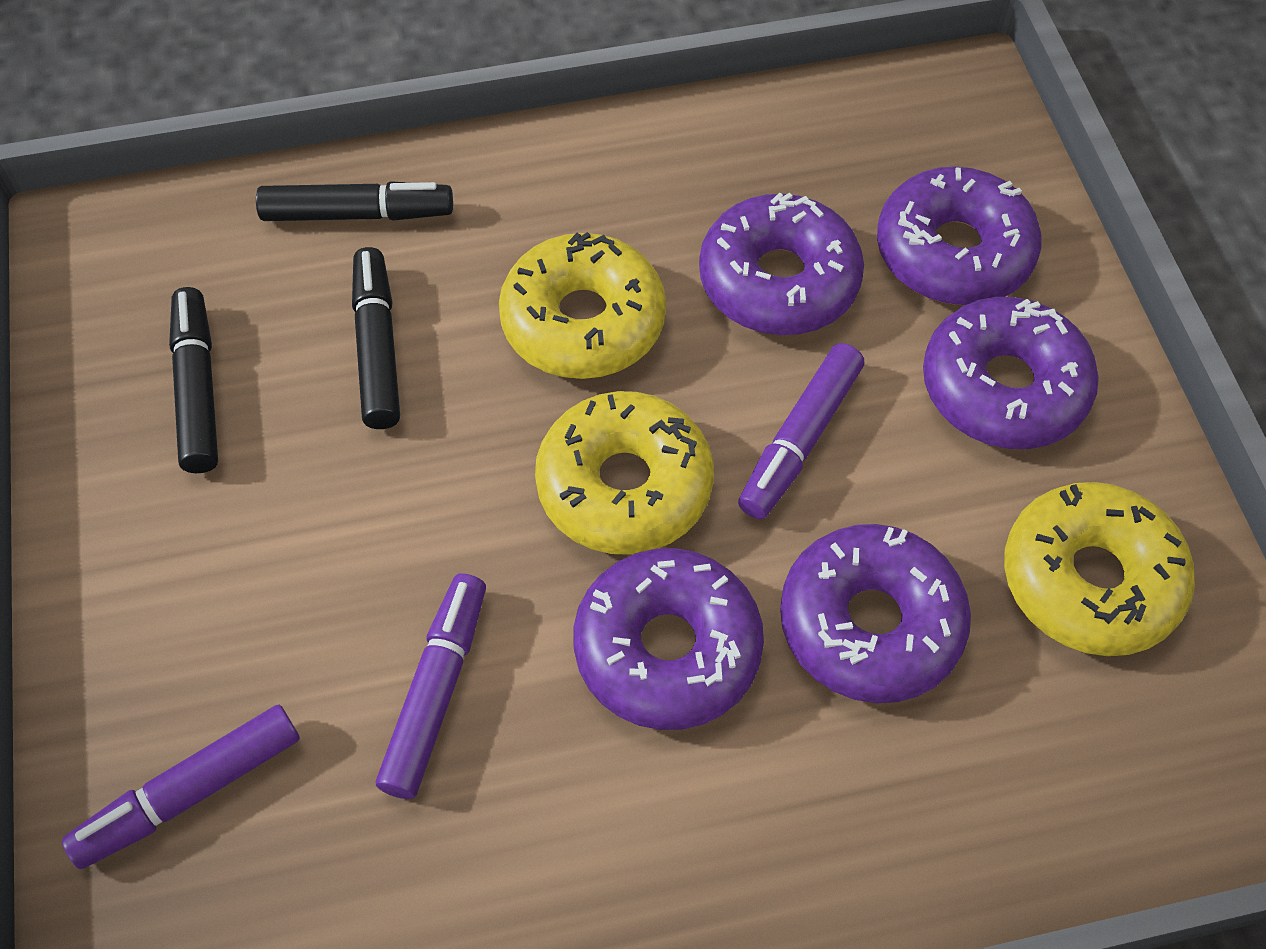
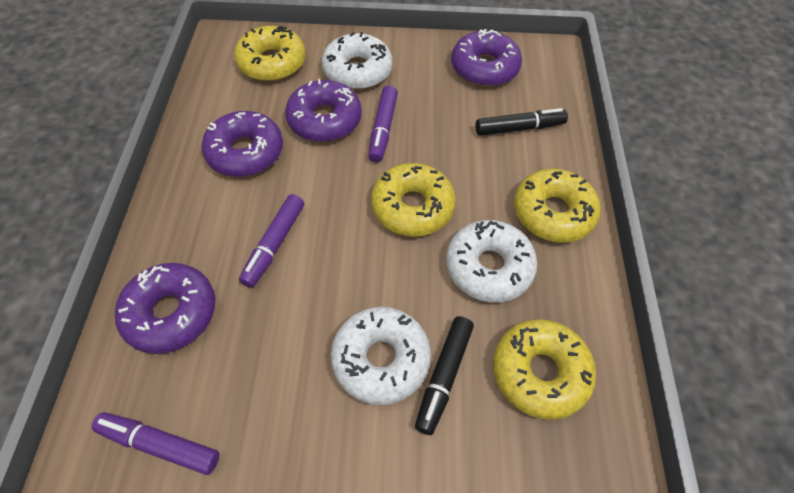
black marker: [169,287,218,473] [256,181,453,221] [352,247,400,429] = 3 -> [415,316,474,435] [476,108,568,136] = 2
purple donut: [574,548,764,730] [699,192,864,335] [780,524,971,703] [877,166,1041,305] [923,297,1099,449] = 5 -> [115,263,215,354] [202,111,283,177] [285,79,362,142] [451,29,522,87] = 4
white donut: none = 0 -> [322,32,393,90] [331,307,431,405] [446,220,537,303] = 3
yellow donut: [499,232,666,379] [535,391,714,555] [1004,482,1195,656] = 3 -> [234,26,306,81] [371,163,456,237] [493,319,596,420] [514,169,601,243] = 4

